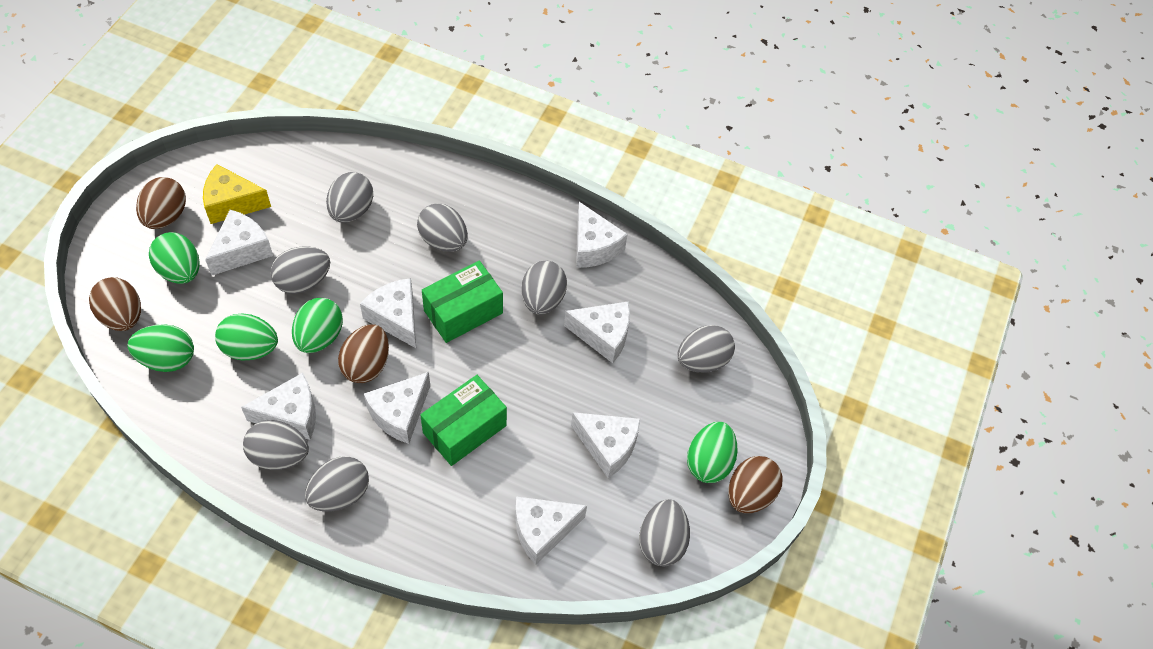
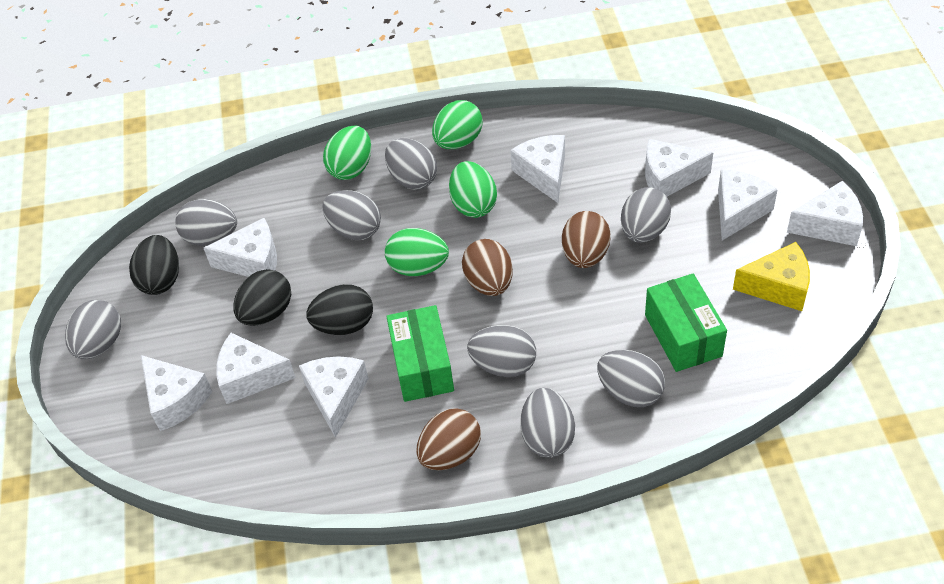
black egg: none = 0 -> [129,235,179,295] [233,269,291,326] [306,284,373,335] = 3
brown egg: [89,277,141,331] [136,177,186,229] [338,324,389,383] [728,456,783,513] = 4 -> [416,408,481,470] [462,239,513,296] [562,211,611,268] = 3
green egg: [128,324,194,372] [149,232,199,284] [215,314,278,360] [292,298,343,353] [687,422,738,483] = 5 -> [323,126,371,180] [385,228,449,276] [432,100,483,149] [449,161,497,218] = 4

